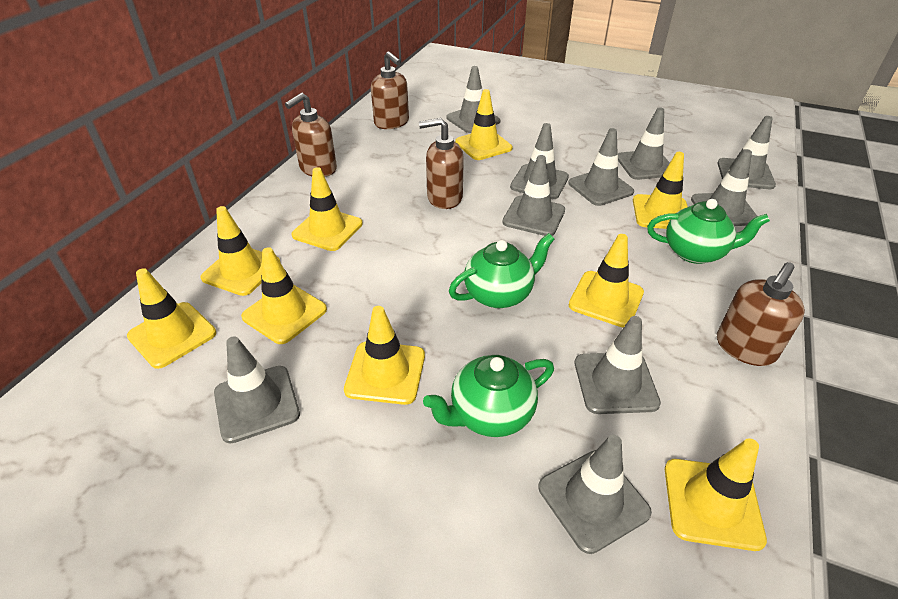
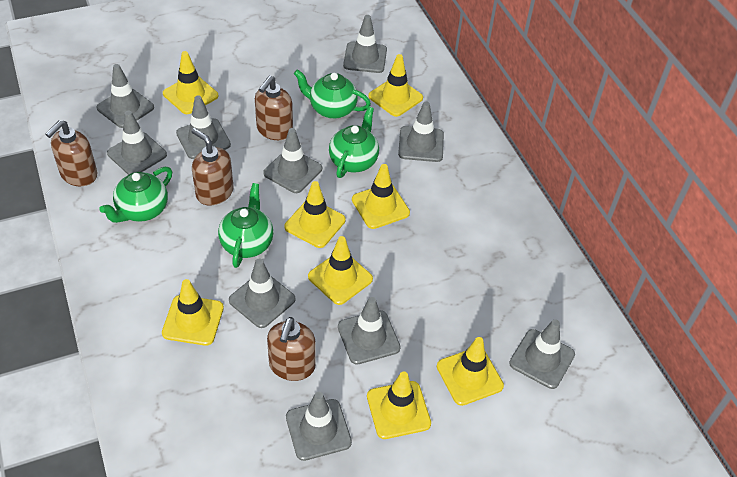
green teapot: [423,355,554,437] [449,233,554,308] [647,199,770,264] = 3 -> [99,167,172,223] [218,183,273,268] [294,69,371,119] [329,107,379,178] = 4
yellow traffic cone: [127,268,216,369] [200,206,280,296] [241,247,327,344] [292,167,363,251] [344,306,425,405] [455,89,512,160] [569,234,644,328] [633,152,688,229] [665,438,767,551] = 9 -> [162,279,224,346] [163,51,219,114] [284,181,346,248] [308,236,373,305] [352,164,410,229] [367,371,431,439] [368,54,423,117] [437,337,504,406] = 8

